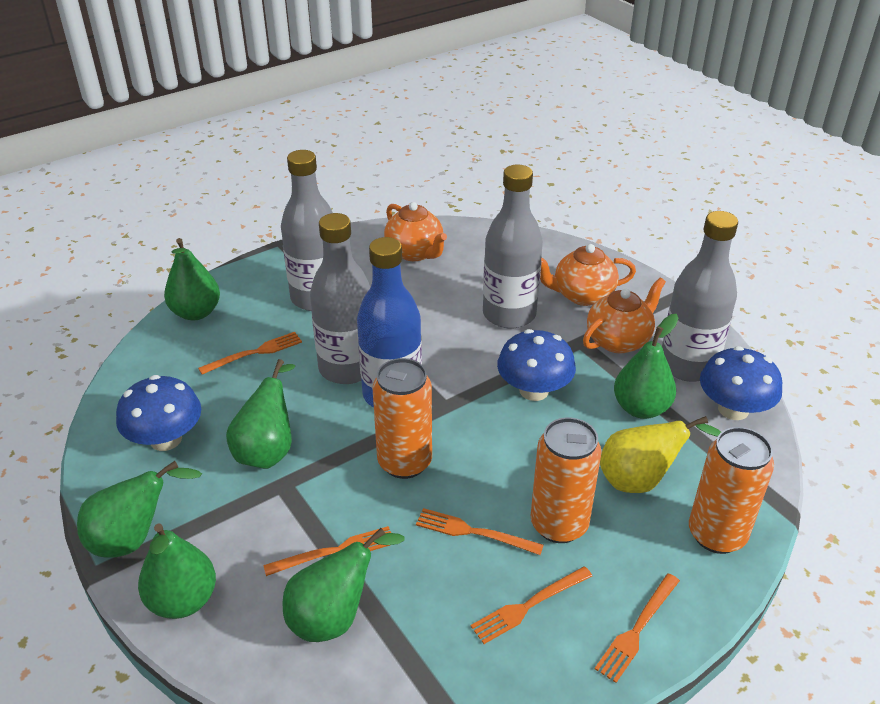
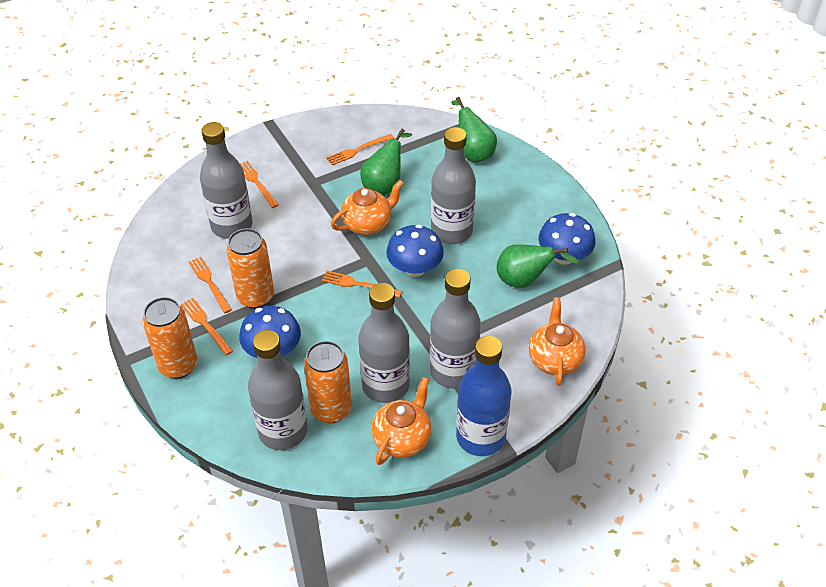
green pear: [77,461,202,558] [138,524,216,619] [164,238,220,320] [226,359,295,469] [282,528,405,642] [614,314,679,419] = 6 -> [360,129,412,195] [451,97,497,163] [497,244,579,288] = 3
grey bottle: [281,150,333,311] [310,213,371,384] [483,164,543,328] [662,211,738,382] = 4 -> [200,122,253,239] [248,330,307,450] [358,283,410,403] [430,269,481,389] [431,127,476,244] = 5
yellow pear: [600,416,721,493] = 1 -> none = 0

